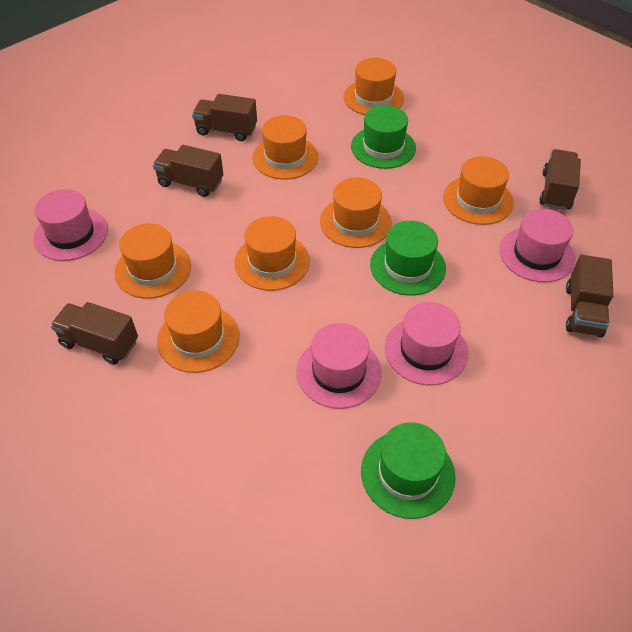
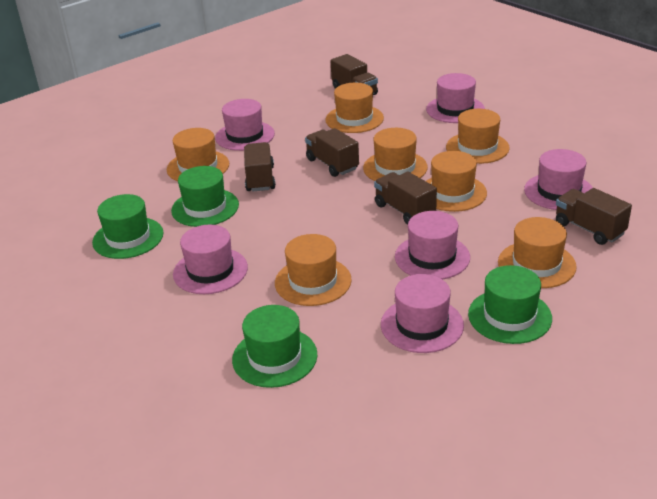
green hat: [351,105,416,169] [361,422,456,519] [370,221,446,296] = 3 -> [92,194,164,259] [171,166,239,227] [232,305,317,388] [468,265,552,344] = 4
pink hat: [34,189,108,261] [296,323,382,409] [385,302,468,385] [499,209,575,283] = 4 -> [173,225,248,294] [215,99,275,151] [381,274,464,353] [395,211,470,280] [426,73,485,123] [524,149,593,210] = 6

